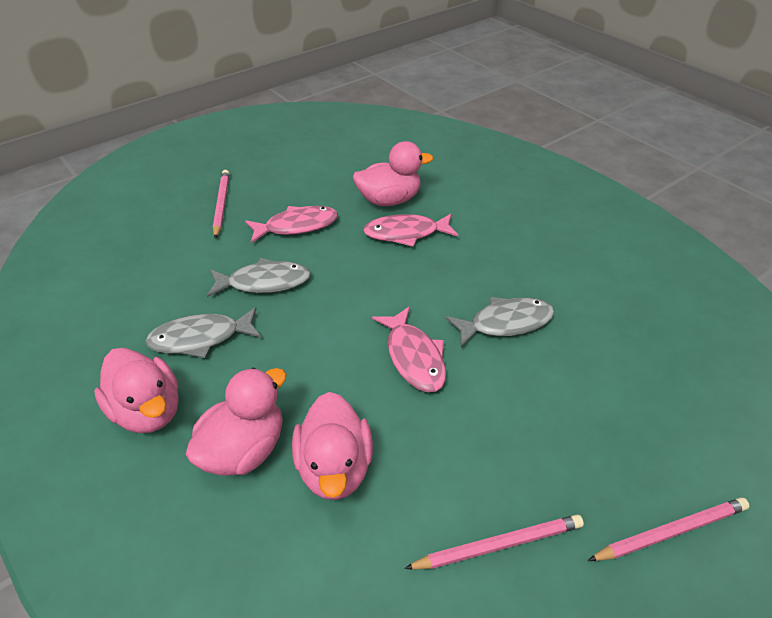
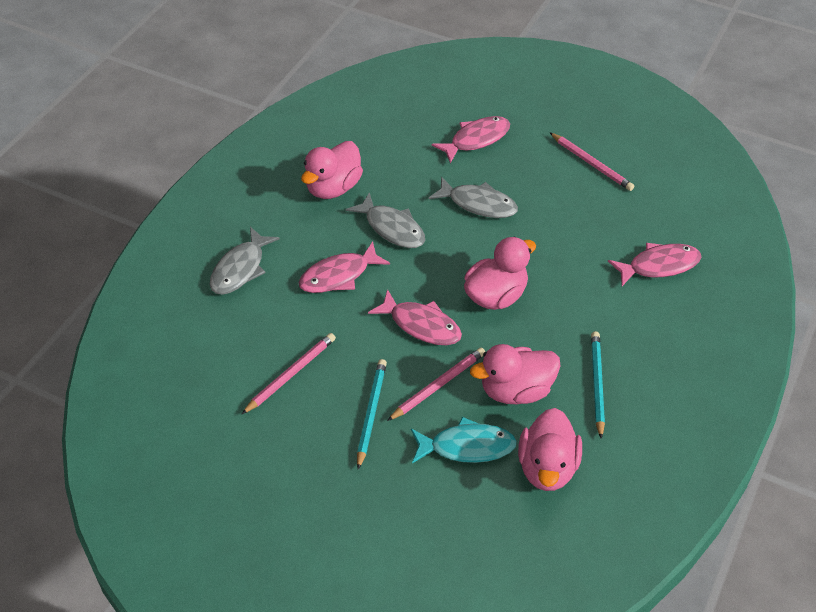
pink fish: [245,206,338,243] [363,214,458,247] [372,306,446,392] = 3 -> [298,241,390,293] [368,289,462,345] [432,116,510,164] [608,243,701,286] = 4
turquoise fish: none = 0 -> [411,417,517,463] = 1
turquoise pencil: none = 0 -> [357,359,387,470] [591,331,605,439] = 2

